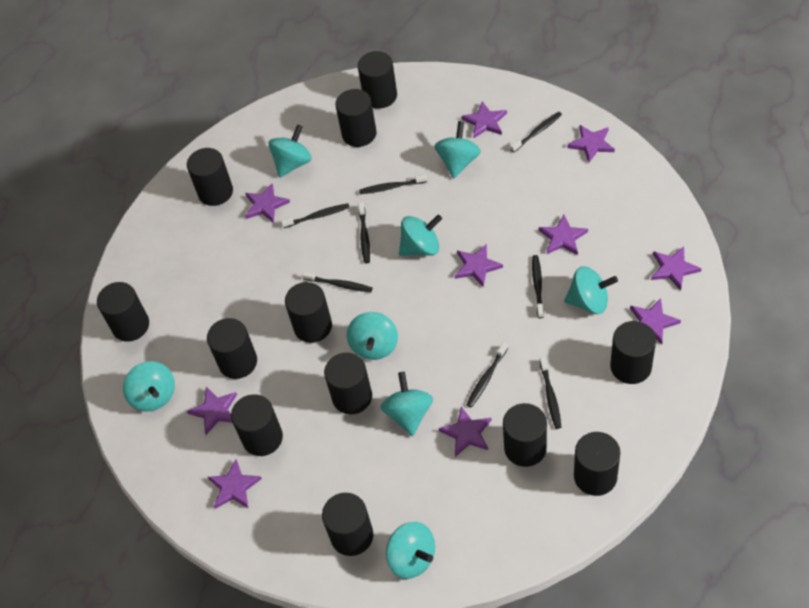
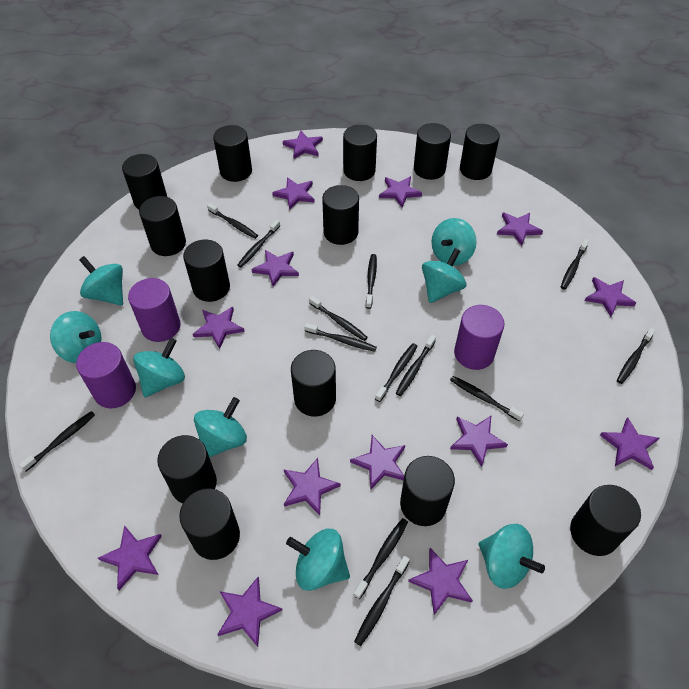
black cylinder: [97,282,149,342] [187,148,233,206] [207,318,257,379] [231,394,283,456] [285,282,332,343] [322,493,373,556] [324,353,372,414] [335,89,377,147] [358,51,397,109] [503,403,547,467] [574,432,620,496] [610,321,656,384] = 12 -> [122,154,167,210] [139,196,186,256] [157,435,217,503] [179,488,240,560] [183,240,230,302] [213,125,252,182] [291,350,336,417] [322,185,359,245] [343,125,377,181] [400,456,455,526] [414,123,451,180] [460,124,500,180] [570,485,641,556] = 13
black toothbrush: [281,203,350,228] [302,271,373,292] [358,202,370,263] [359,174,428,194] [466,342,508,407] [510,112,562,153] [532,255,544,318] [539,357,561,429] = 8 -> [19,411,95,472] [207,203,258,239] [237,220,280,268] [304,323,377,352] [309,296,368,341] [354,518,408,599] [354,556,410,646] [366,254,377,309] [375,343,417,402] [396,335,436,396] [450,376,524,421] [561,239,589,290] [617,328,655,384] = 13
purple cylinder: none = 0 -> [76,342,136,408] [128,278,181,342] [454,305,505,370] = 3
purple star: [187,387,237,435] [208,459,262,509] [245,183,290,223] [439,407,492,457] [455,244,503,287] [461,101,507,139] [539,215,588,255] [567,125,615,163] [630,298,681,345] [651,247,702,291] = 10 -> [98,525,162,590] [193,307,245,349] [217,577,282,647] [251,250,299,287] [272,177,315,210] [283,131,323,159] [284,458,340,515] [350,435,405,489] [379,176,422,207] [408,548,473,615] [450,416,508,467] [497,212,543,246] [585,277,636,317] [600,417,659,470] = 14

